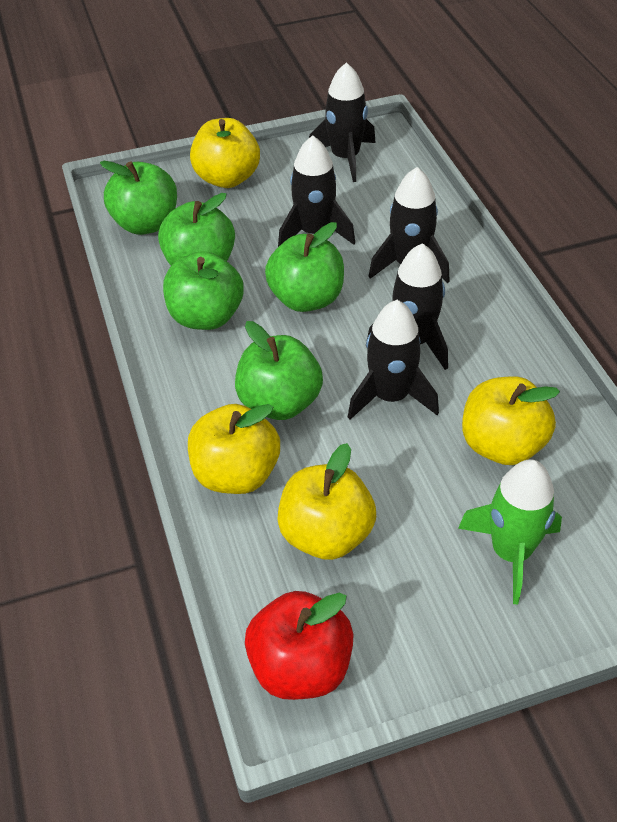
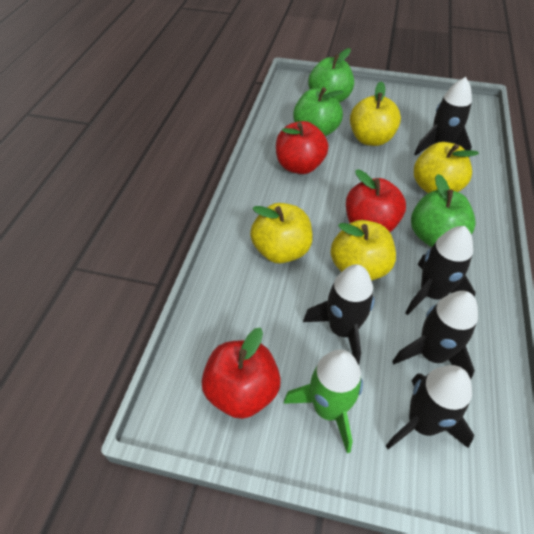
green apple: [100,161,177,235] [158,193,235,266] [163,251,244,330] [235,321,323,420] [265,222,344,312] = 5 -> [293,87,344,136] [308,48,354,103] [411,174,476,247] = 3
red apple: [245,591,354,700] = 1 -> [202,328,281,419] [276,121,328,174] [346,170,406,232] = 3

